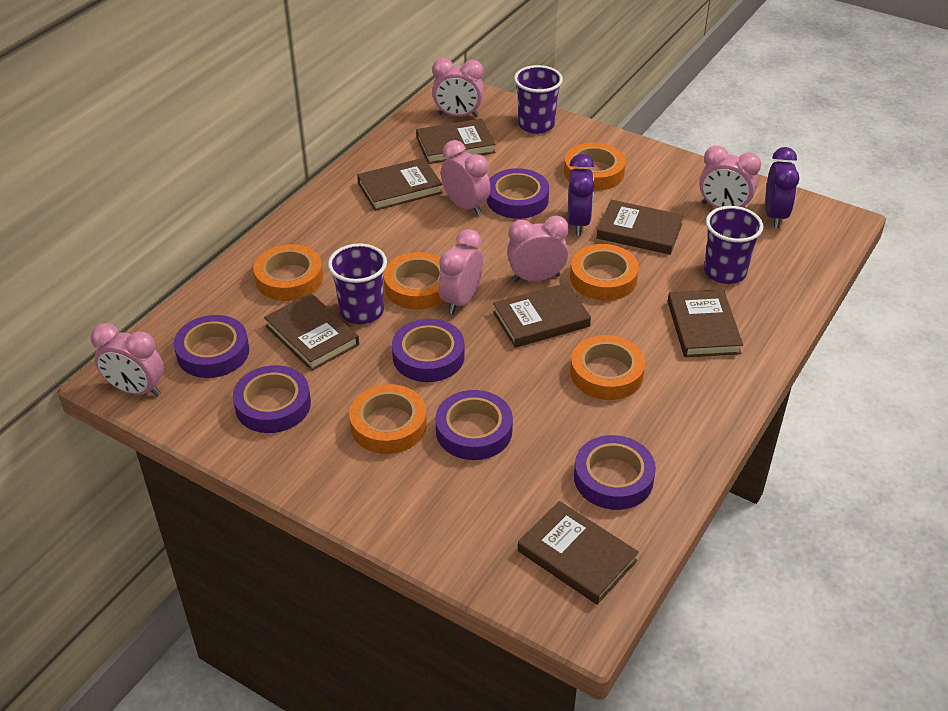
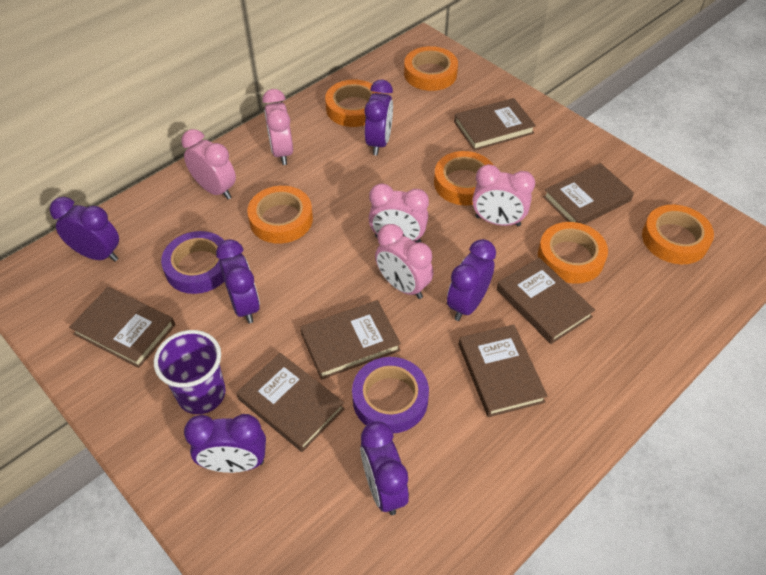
pink clock: [91,323,164,396] [432,58,484,117] [438,229,483,314] [441,140,490,216] [507,216,569,282] [699,145,761,208] = 6 -> [182,129,236,199] [263,89,293,165] [368,183,429,242] [375,224,433,299] [472,164,535,226] = 5
purple clock: [568,154,595,235] [765,147,799,228] = 2 -> [50,197,119,262] [184,414,266,473] [216,239,260,323] [360,421,409,515] [364,80,393,155] [447,239,496,321] = 6
purple cup: [328,243,387,324] [514,65,563,134] [704,206,763,284] = 3 -> [154,330,226,414] = 1
purple tape: [174,315,249,378] [233,365,311,433] [392,319,465,382] [435,390,513,460] [487,168,549,219] [574,435,656,510] = 6 -> [161,231,224,294] [352,357,429,433] = 2

